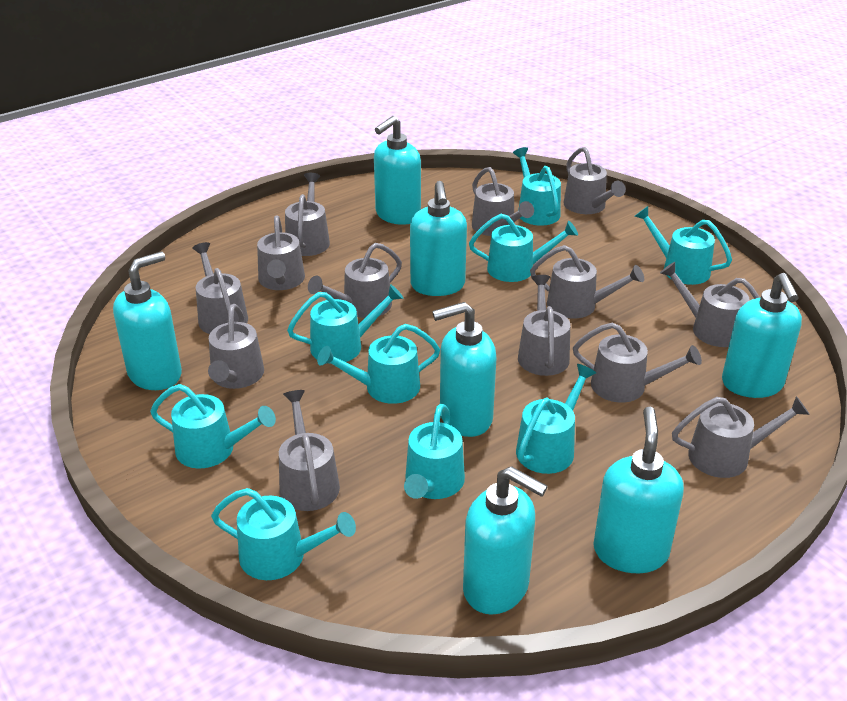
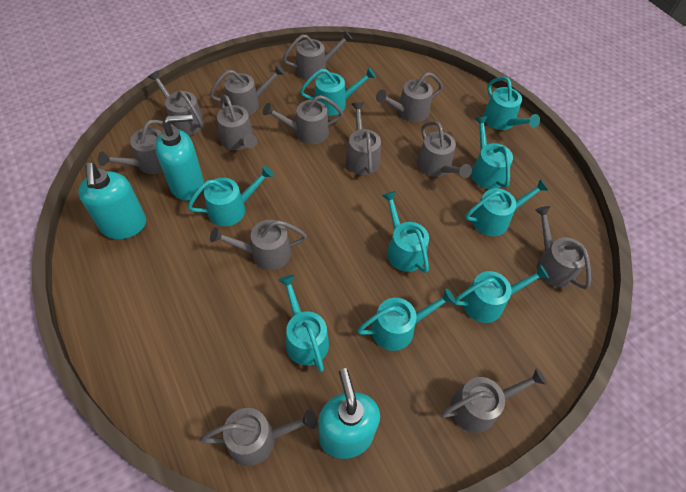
turquoise soap dispenser: [113,252,182,390] [374,116,421,225] [410,181,467,296] [432,302,497,437] [463,466,548,615] [593,407,684,573] [722,273,802,398] = 7 -> [78,163,146,239] [155,114,204,201] [319,368,380,459] = 3

